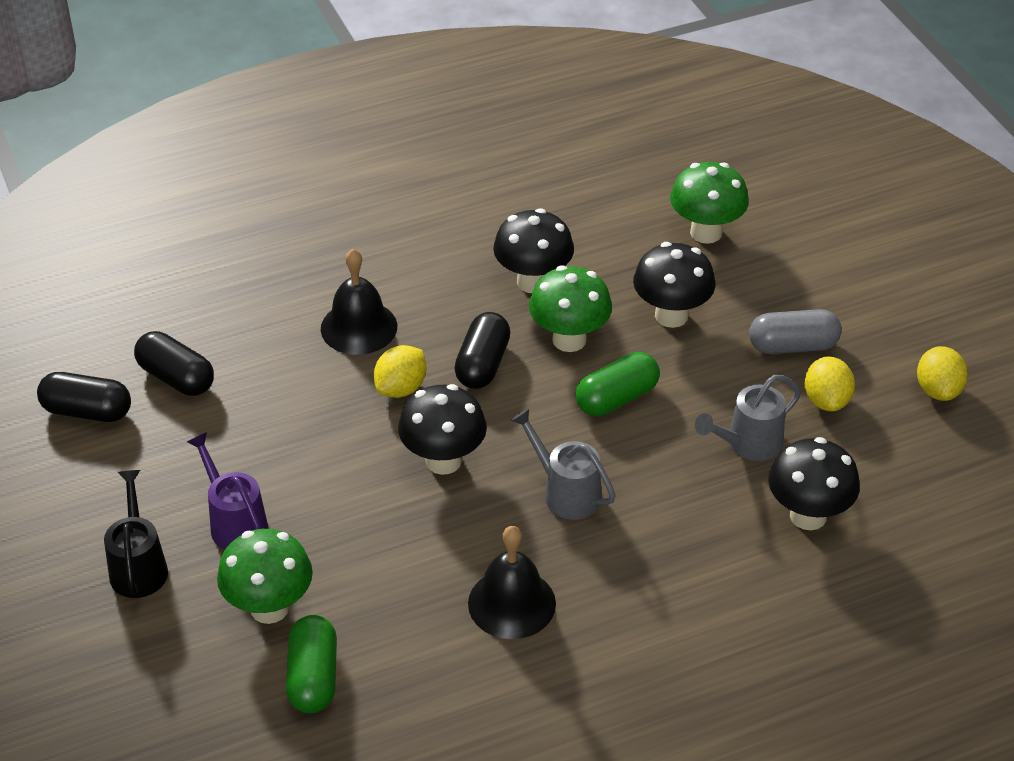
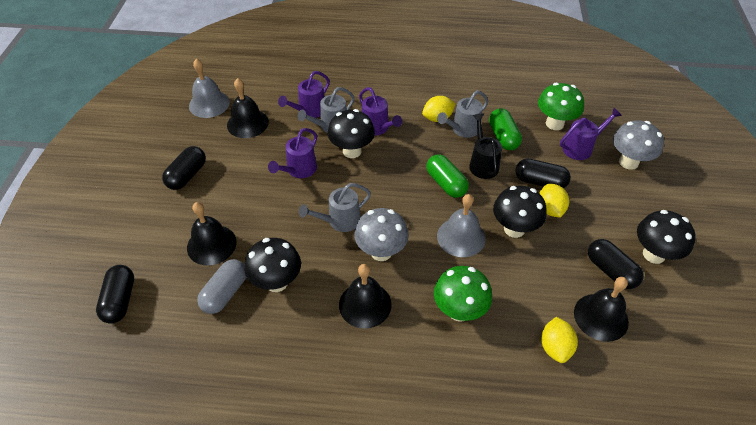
black bell: [321,249,397,355] [468,526,556,639] = 2 -> [187,202,236,265] [227,78,269,138] [339,264,392,328] [574,277,629,342] = 4
black capsule: [37,372,131,422] [134,331,214,396] [454,312,510,389] = 3 -> [96,265,134,323] [162,146,206,190] [515,159,571,188] [588,239,644,289] = 4
green mushroom: [217,529,313,624] [529,265,612,352] [670,162,749,244] = 3 -> [434,266,492,322] [538,83,584,130] = 2
grey bell: none = 0 -> [189,59,230,118] [437,194,486,257] = 2
grey mushroom: none = 0 -> [354,208,409,261] [613,120,664,170] = 2
grey watering can: [511,408,616,520] [695,375,801,461] = 2 -> [297,87,355,133] [299,183,371,232] [437,91,488,138] = 3
purple watering can: [187,432,268,549] = 1 -> [268,128,317,178] [278,71,330,118] [359,87,403,136] [560,108,622,160] = 4

